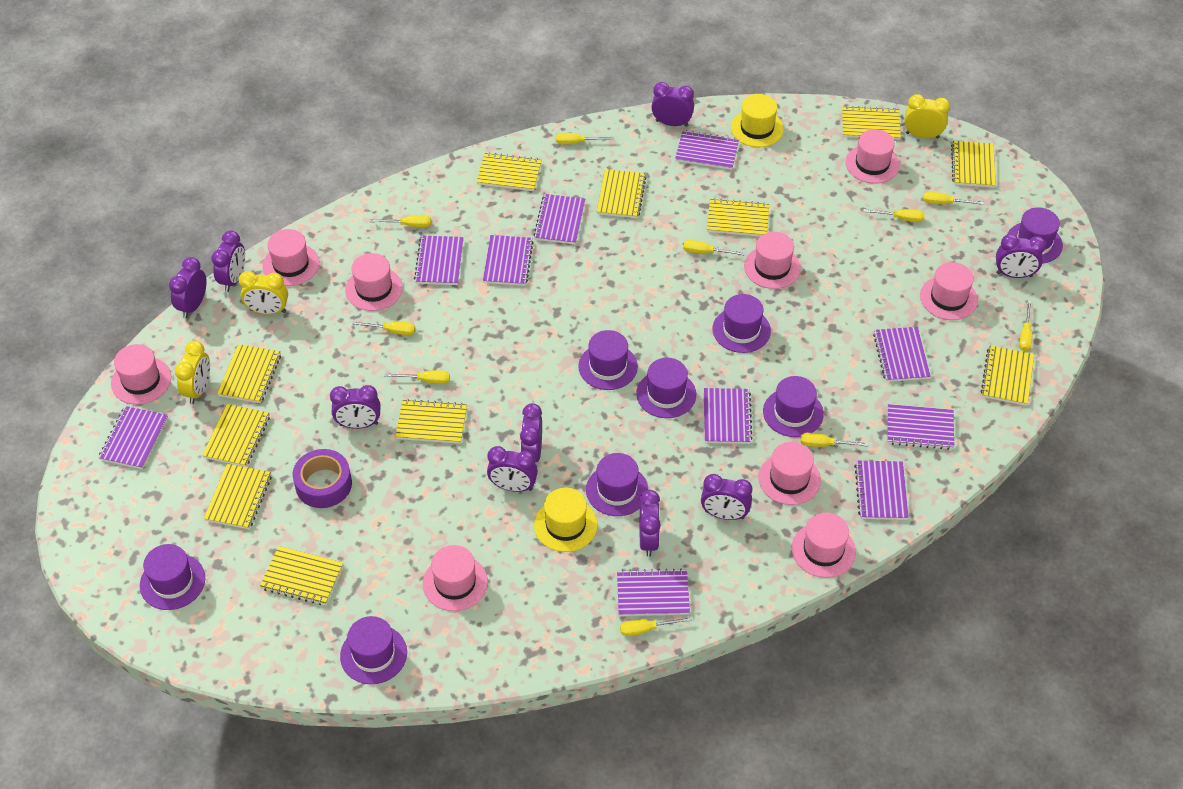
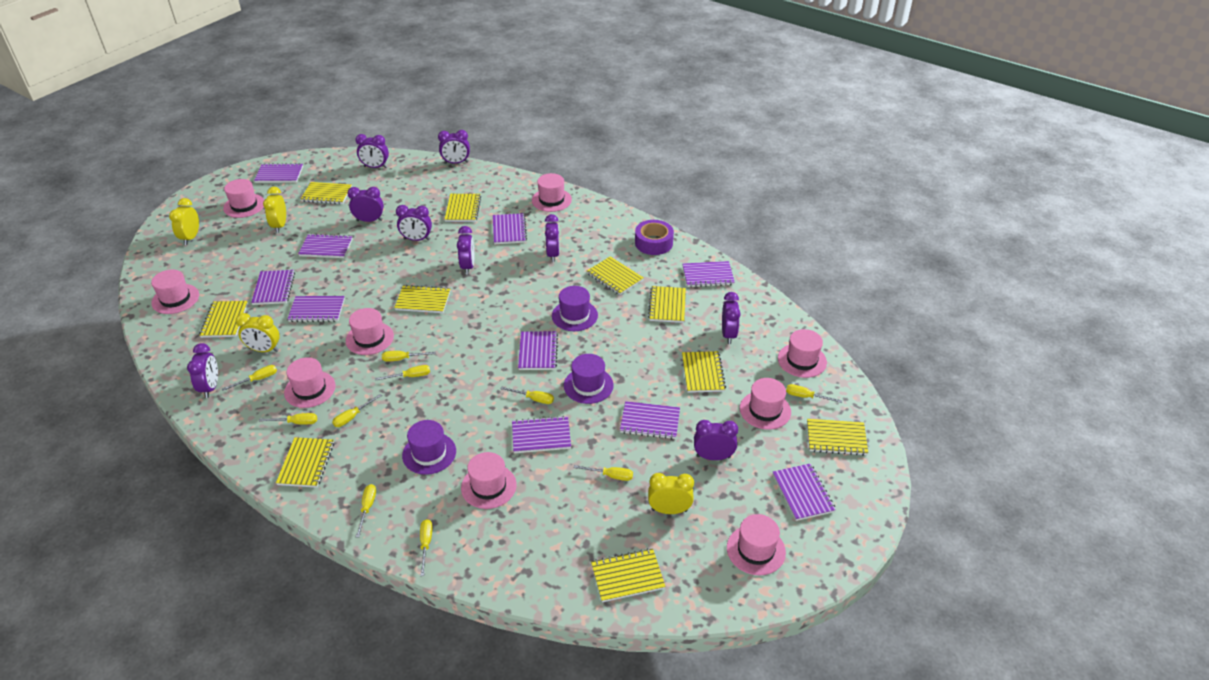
purple hat: [140,544,205,610] [340,616,407,684] [578,330,638,390] [586,453,648,516] [636,358,696,418] [713,294,771,353] [763,376,824,437] [1007,207,1063,264] = 8 -> [402,420,456,475] [552,286,598,331] [564,354,614,404] = 3
yellow clock: [175,341,210,404] [239,271,288,315] [904,94,950,138] = 3 -> [169,198,199,245] [236,313,280,352] [263,187,286,233] [648,473,694,514] = 4
yellow hat: [534,488,598,552] [731,94,784,147] = 2 -> none = 0
yellow notebook: [202,404,270,467] [203,464,272,529] [217,344,281,403] [260,546,343,605] [395,399,467,444] [477,152,542,191] [597,169,646,219] [707,198,769,237] [842,106,901,140] [951,141,996,188] [981,346,1034,406] = 11 -> [199,301,248,338] [276,437,334,488] [301,182,352,204] [394,285,450,313] [444,194,481,222] [587,256,644,295] [591,548,666,602] [648,286,686,323] [682,351,726,393] [807,419,868,455] = 10

